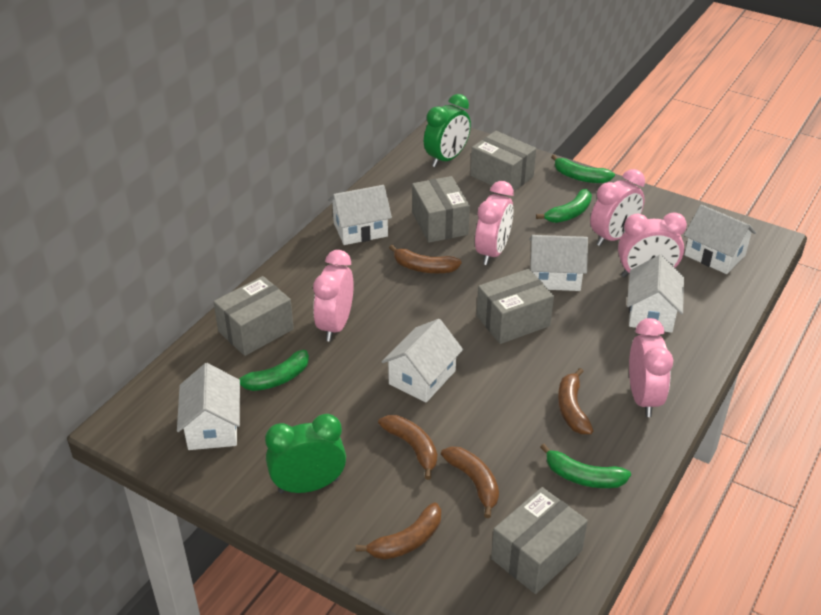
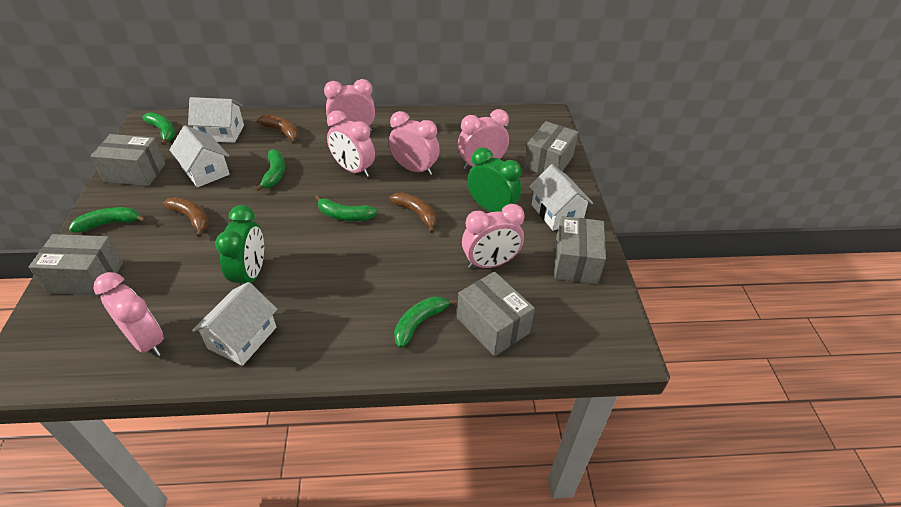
brown banana: [356,502,441,560] [378,415,437,480] [389,245,462,273] [441,446,499,518] [558,368,593,434] = 5 -> [163,197,209,237] [257,115,299,144] [389,192,437,233] = 3
green banana: [237,350,309,391] [536,189,592,223] [540,444,631,488] [551,155,615,183] = 4 -> [69,207,146,232] [142,112,175,145] [254,149,285,192] [315,195,378,221] [394,296,458,348] = 5
pink clock: [313,250,354,342] [475,181,514,265] [590,169,645,246] [618,212,687,278] [629,318,673,417] = 5 -> [94,272,164,357] [324,79,375,131] [327,110,375,177] [389,111,440,176] [458,109,509,170] [462,204,525,269] = 6
white house: [177,363,240,450] [329,185,392,245] [382,319,463,402] [529,235,588,291] [627,255,684,333] [684,205,756,274] = 6 -> [169,125,230,187] [188,97,244,143] [192,282,277,366] [529,164,593,231] = 4

